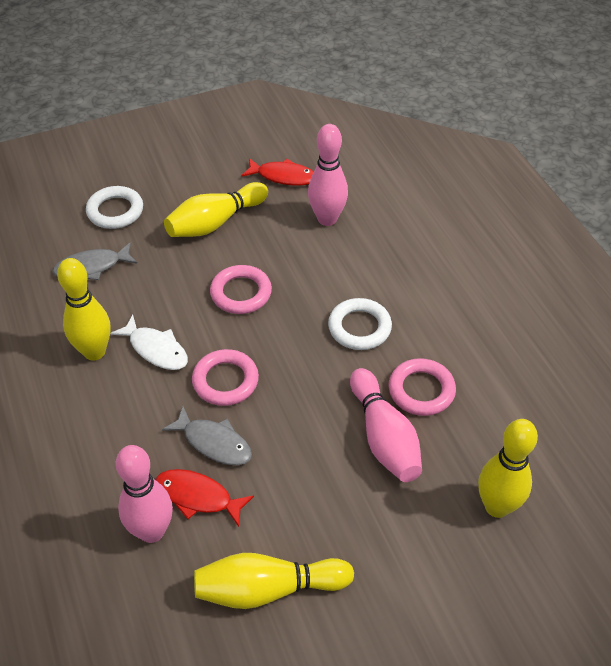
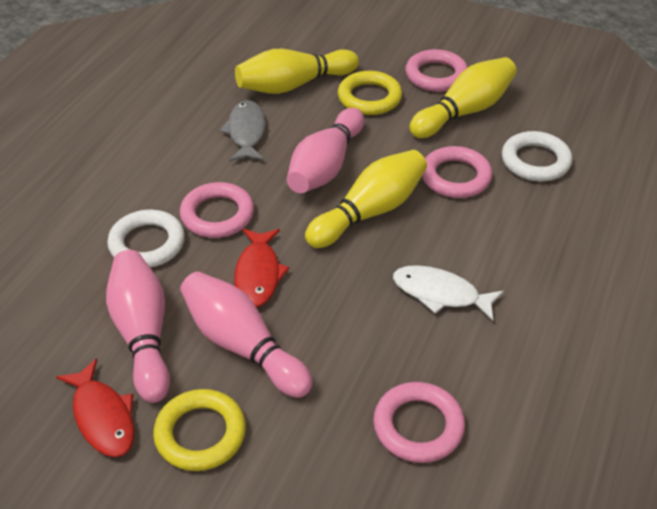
grey fish: [52,243,137,280] [162,406,252,465] = 2 -> [220,100,266,161] = 1
pink ring: [192,349,259,406] [210,265,272,314] [389,358,456,416] = 3 -> [180,182,254,238] [373,382,465,463] [405,49,468,92] [422,146,492,198] = 4
yellow bowling pin: [57,258,111,361] [164,182,268,237] [194,553,354,609] [478,419,538,518] = 4 -> [235,49,359,94] [305,150,427,248] [409,57,517,138] = 3
yellow ring: none = 0 -> [153,389,246,471] [338,71,402,115] = 2

